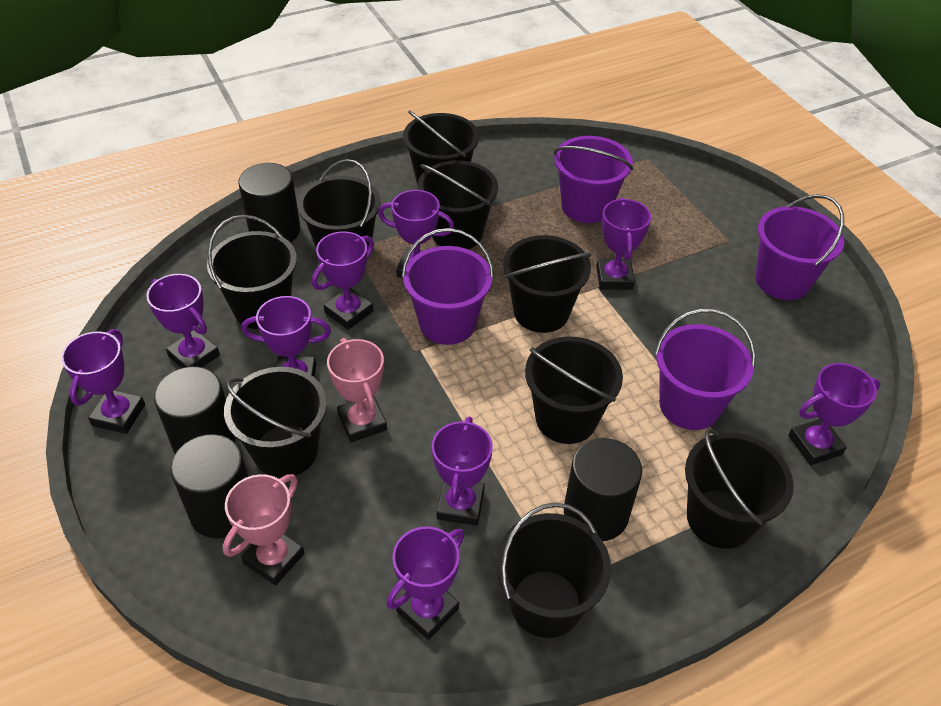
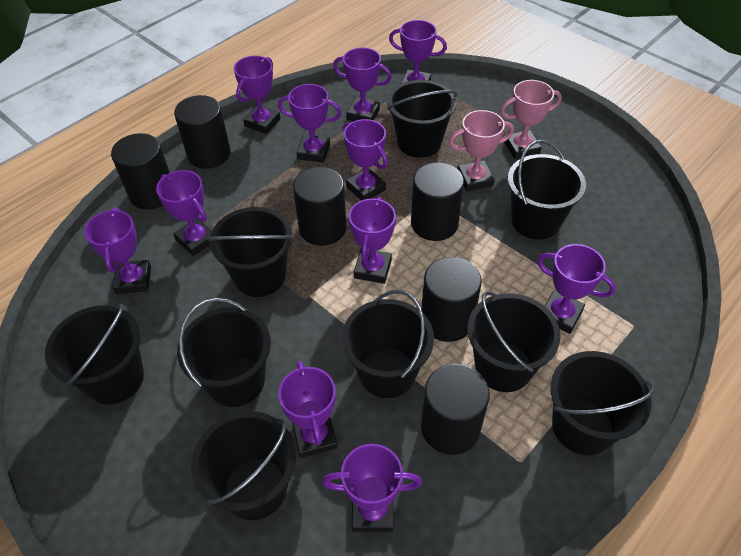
black cylinder: [154,366,236,454] [170,434,249,538] [238,163,300,243] [564,438,642,541] = 4 -> [111,133,170,209] [174,95,230,169] [293,167,346,246] [411,162,464,241] [421,364,490,455] [422,257,482,342] = 6
purple bucket: [402,228,494,345] [554,136,633,223] [655,309,756,430] [756,194,844,300] = 4 -> none = 0
purple trophy: [61,329,145,434] [146,274,220,368] [242,296,331,377] [312,231,374,330] [378,190,454,278] [386,527,464,640] [432,417,493,526] [596,198,651,290] [788,363,881,465] = 9 -> [84,207,151,294] [156,170,212,256] [234,56,280,134] [278,84,342,163] [278,361,338,458] [322,444,422,532] [333,48,392,121] [343,119,388,201] [349,197,396,284] [389,20,447,84] [537,244,616,334] = 11

